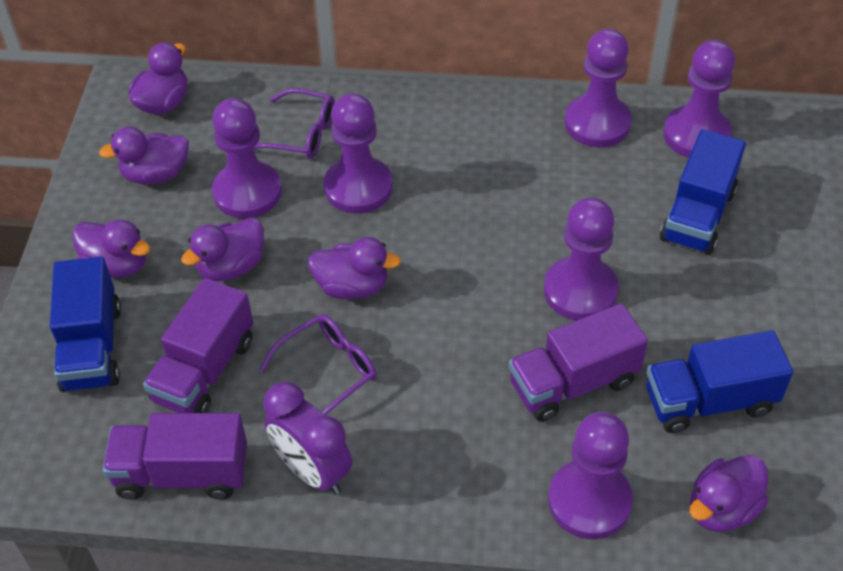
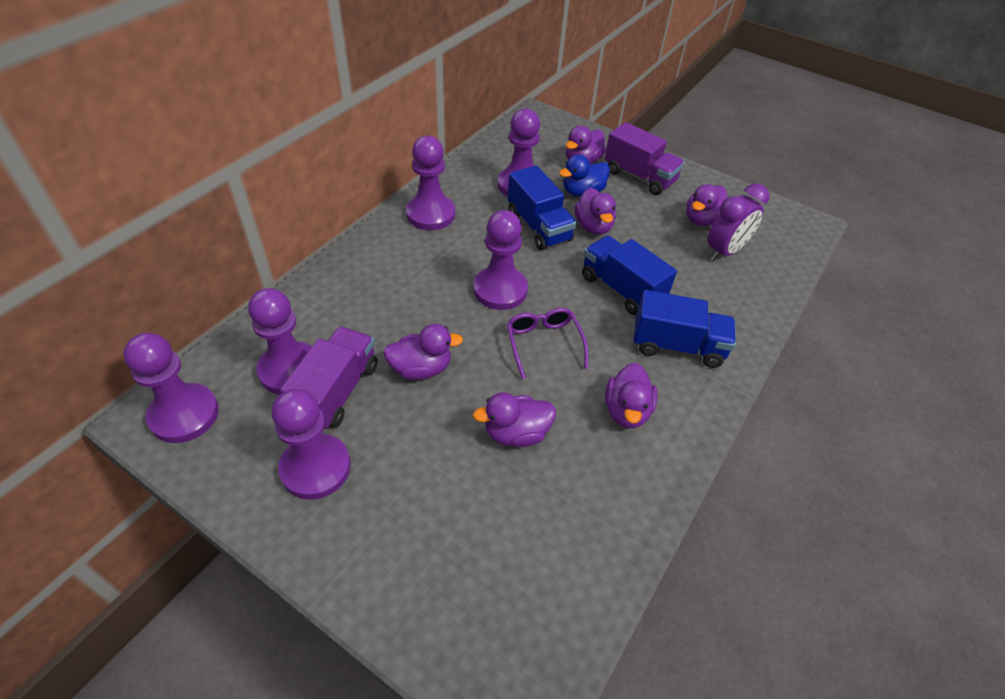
blue duck: none = 0 -> [559,154,610,197] = 1
purple glasses: [253,88,335,159] [259,314,376,416] = 2 -> [506,308,589,379] = 1
purple truck: [103,413,247,499] [143,278,253,413] [509,304,648,422] = 3 -> [280,327,377,430] [604,122,685,195] = 2

